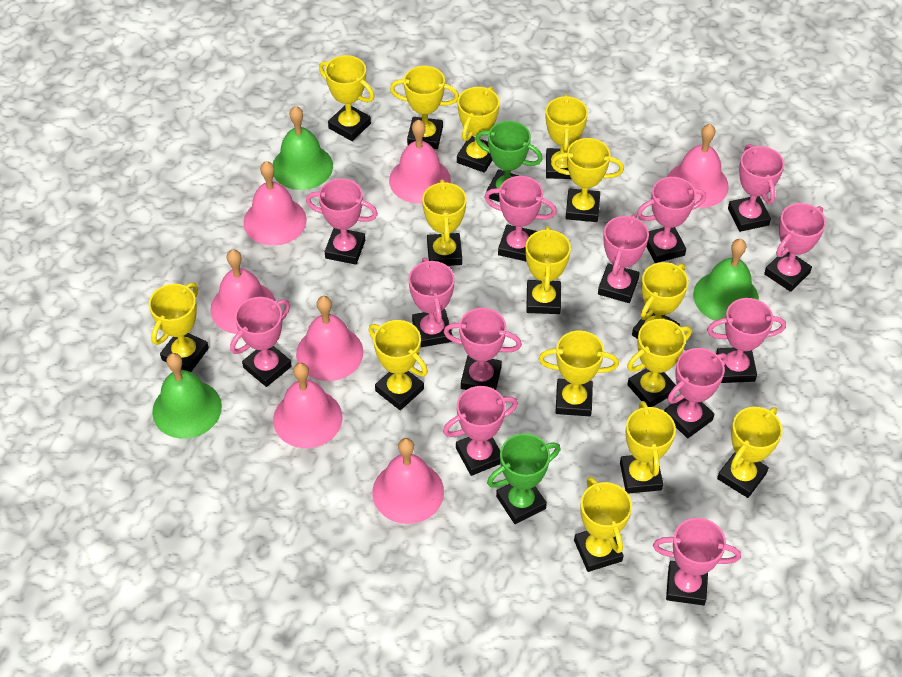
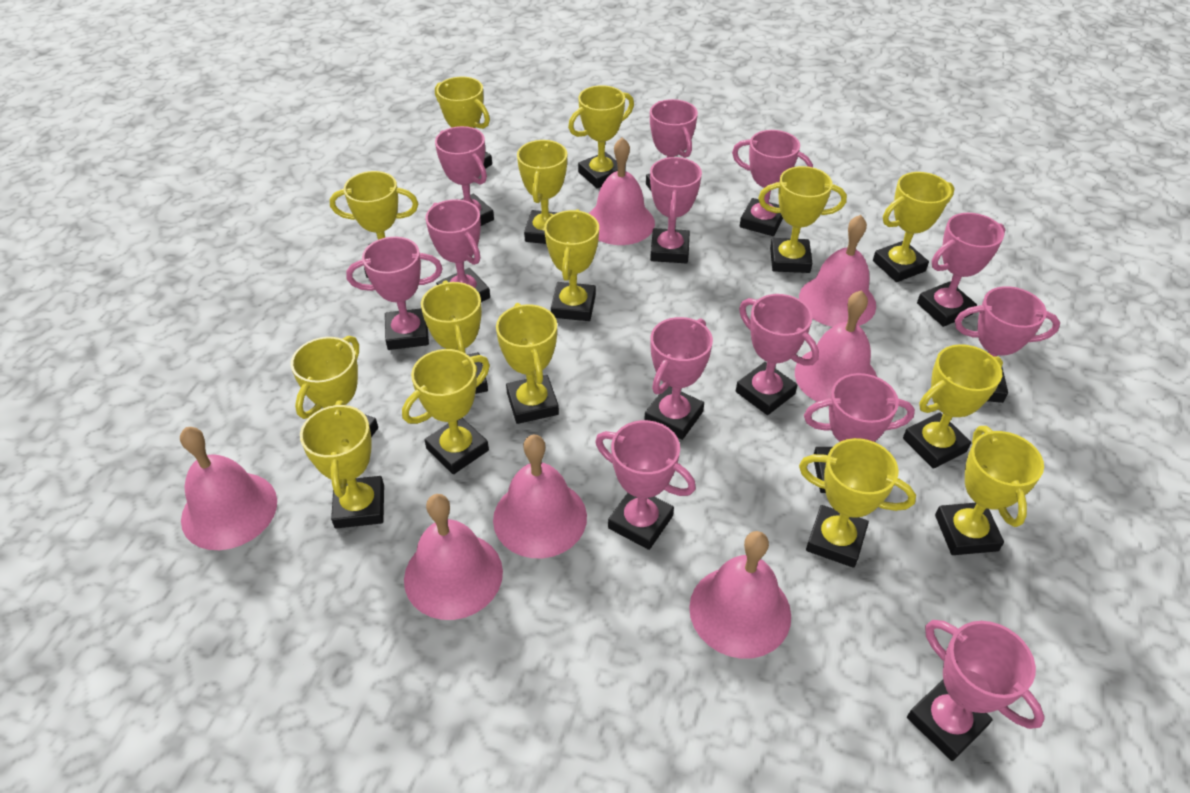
green bell: [152,353,222,439] [273,106,333,190] [693,239,759,321] = 3 -> none = 0
green trophy: [475,121,543,202] [487,433,560,524] = 2 -> none = 0

